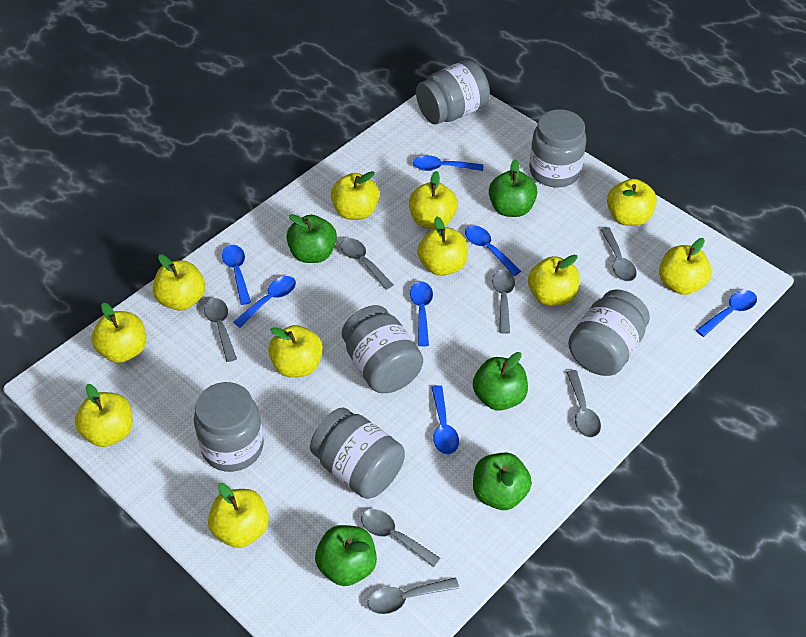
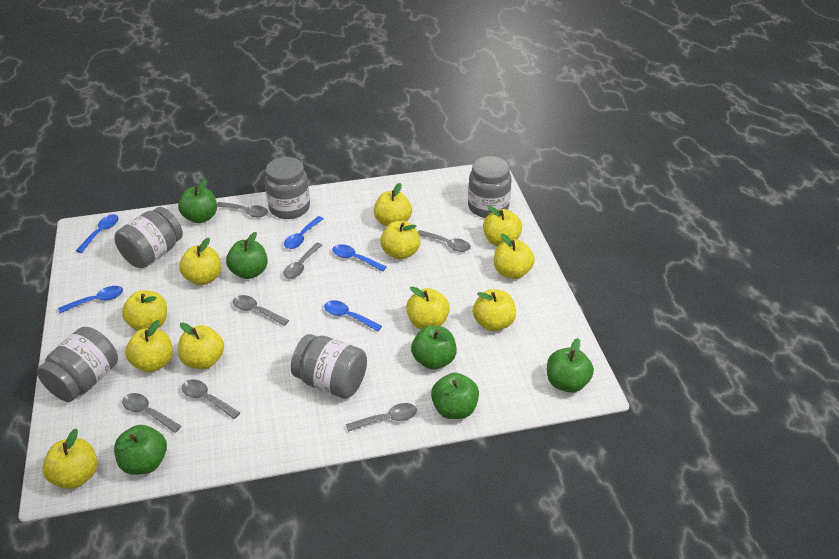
blue spoon: [222,245,251,305] [234,276,296,328] [410,281,433,346] [413,155,483,171] [431,385,459,455] [465,226,521,276] [696,290,757,337] = 7 -> [58,286,123,313] [76,214,119,253] [284,216,324,249] [324,300,382,331] [332,244,386,272] = 5
green apple: [287,214,337,263] [315,525,377,586] [473,352,528,411] [473,453,532,510] [489,159,537,217] = 5 -> [114,425,167,475] [178,179,217,223] [226,232,268,279] [411,326,457,370] [431,373,479,419] [547,338,594,393] = 6
grey jar: [194,382,264,472] [310,408,405,499] [342,305,423,393] [416,60,490,125] [529,109,587,187] [568,289,650,376] = 6 -> [37,327,118,402] [114,207,183,268] [265,157,310,219] [291,334,367,399] [468,156,512,218] = 5

